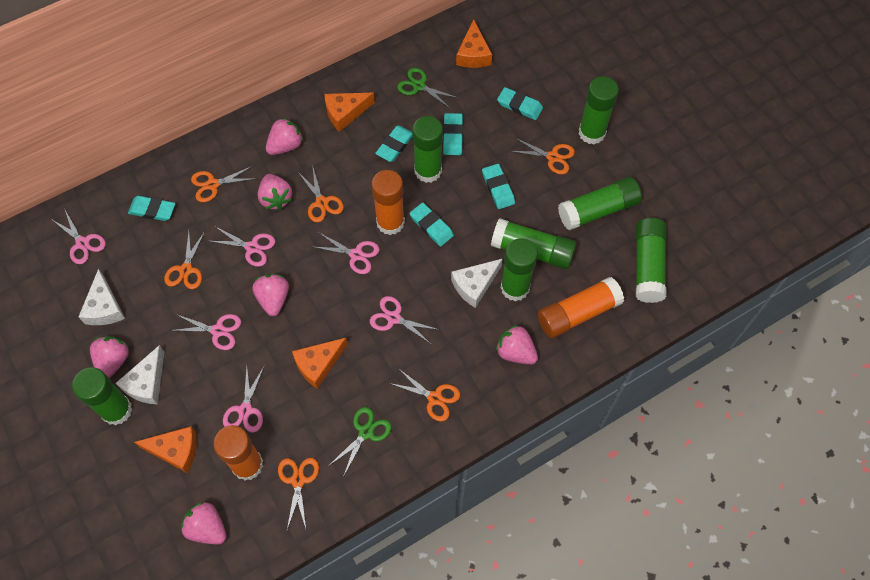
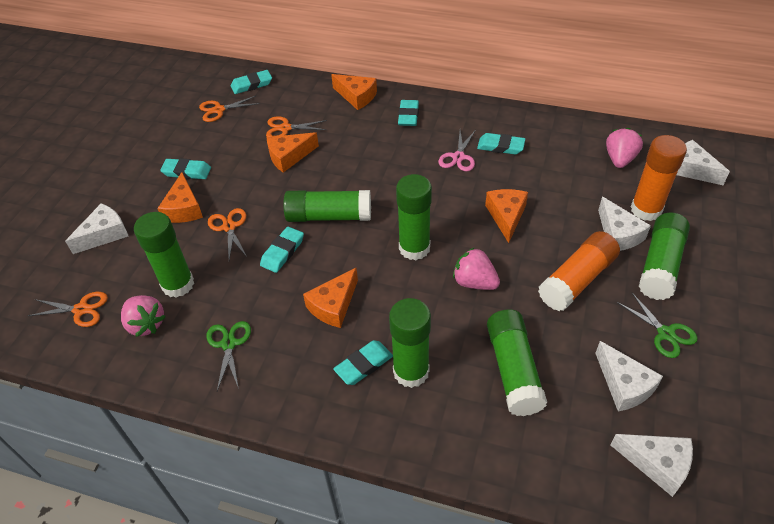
green glue stick: [72,367,132,425] [412,116,443,183] [491,218,577,269] [501,238,538,301] [558,177,642,231] [579,76,619,144] [636,218,666,303] = 7 -> [134,212,194,298] [283,190,371,222] [389,298,431,388] [396,174,432,260] [487,309,547,416] [638,212,690,300] = 6
orange cheese: [134,426,197,473] [292,338,348,389] [325,93,375,132] [456,19,492,68] = 4 -> [157,172,203,223] [267,132,319,173] [303,268,358,328] [331,74,377,110] [485,189,528,243] = 5
orange glue stick: [213,425,263,481] [371,170,405,235] [538,277,624,338] = 3 -> [538,231,620,311] [631,135,687,221] = 2
orange scissors: [164,231,205,289] [191,166,254,202] [278,458,319,529] [297,165,344,222] [389,368,460,422] [510,138,575,174] = 6 -> [28,292,108,327] [199,96,260,122] [208,208,247,260] [266,116,327,137] = 4
pink scissors: [51,208,106,264] [170,314,241,350] [209,227,275,267] [223,367,264,433] [314,233,380,274] [370,296,439,344] = 6 -> [438,130,476,172] = 1
pink strawberry: [90,336,129,378] [181,502,226,544] [252,274,289,316] [258,174,292,210] [266,118,303,155] [496,325,538,365] = 6 -> [121,295,166,337] [453,247,500,290] [606,128,643,168] = 3
white cheese: [78,269,125,325] [116,345,164,404] [451,259,503,308] = 3 -> [65,203,129,254] [595,341,663,411] [598,197,651,251] [611,434,693,497] [676,140,730,185] = 5

